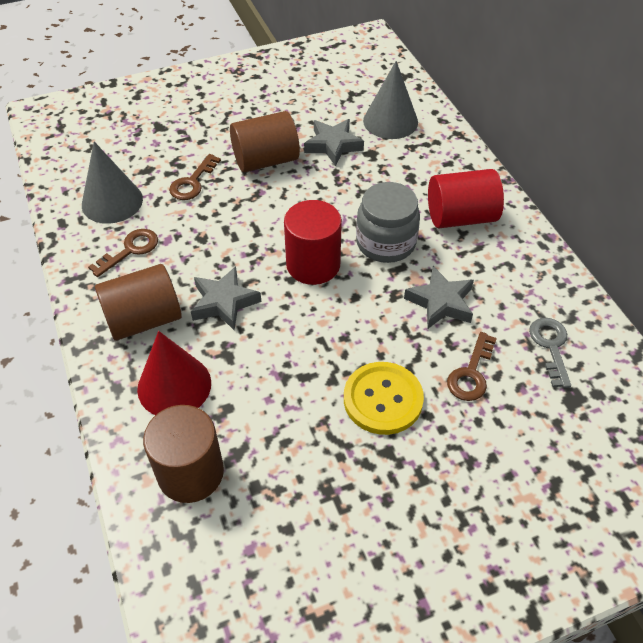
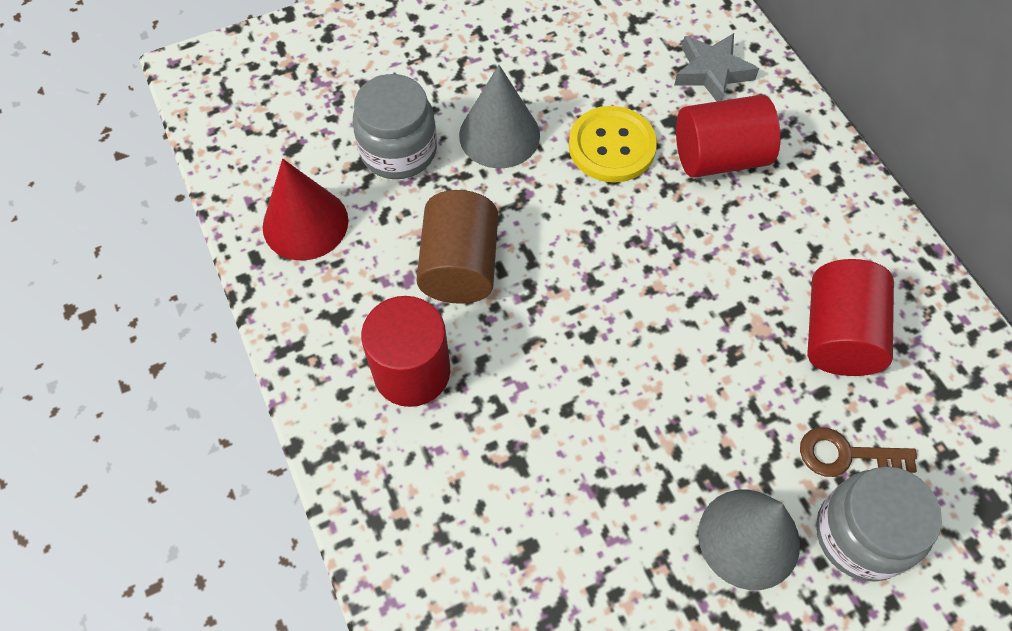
brown cylinder: [95,264,182,341] [143,405,224,503] [230,111,300,172] = 3 -> [416,190,498,304] = 1
brown key: [88,229,158,277] [169,154,221,200] [447,332,497,401] = 3 -> [800,427,917,477] = 1
grey jar: [356,182,420,263] = 1 -> [353,74,437,179] [816,466,942,582] = 2
grey key: [529,318,571,388] = 1 -> none = 0
grey star: [191,266,261,331] [304,119,364,166] [404,266,474,329] = 3 -> [674,33,759,101] = 1
red cylinder: [284,200,342,285] [428,169,504,228] = 2 -> [361,296,451,407] [676,95,781,178] [807,259,894,376] = 3

